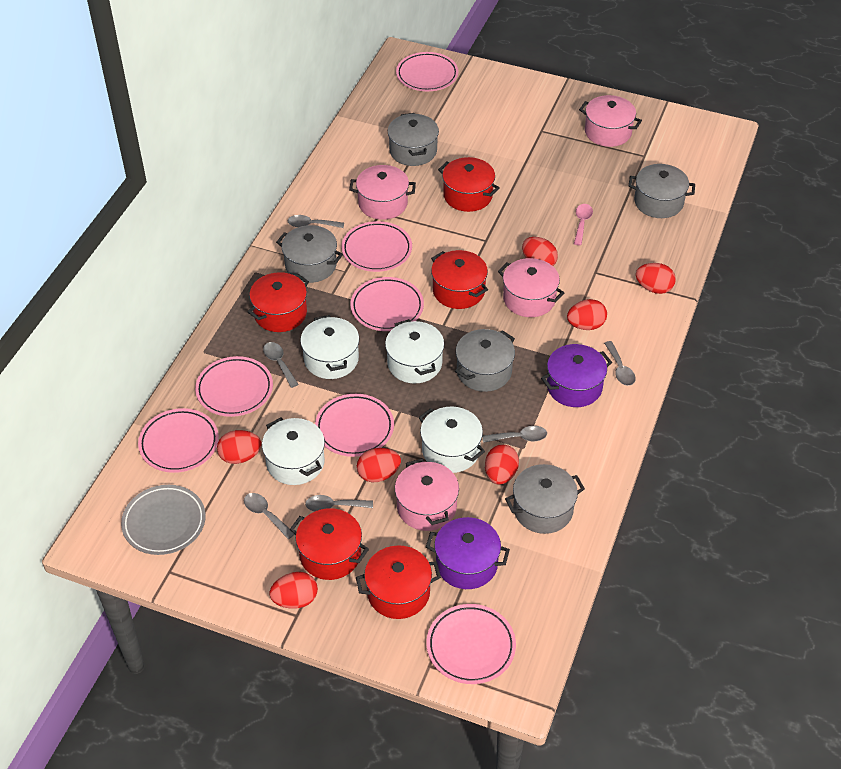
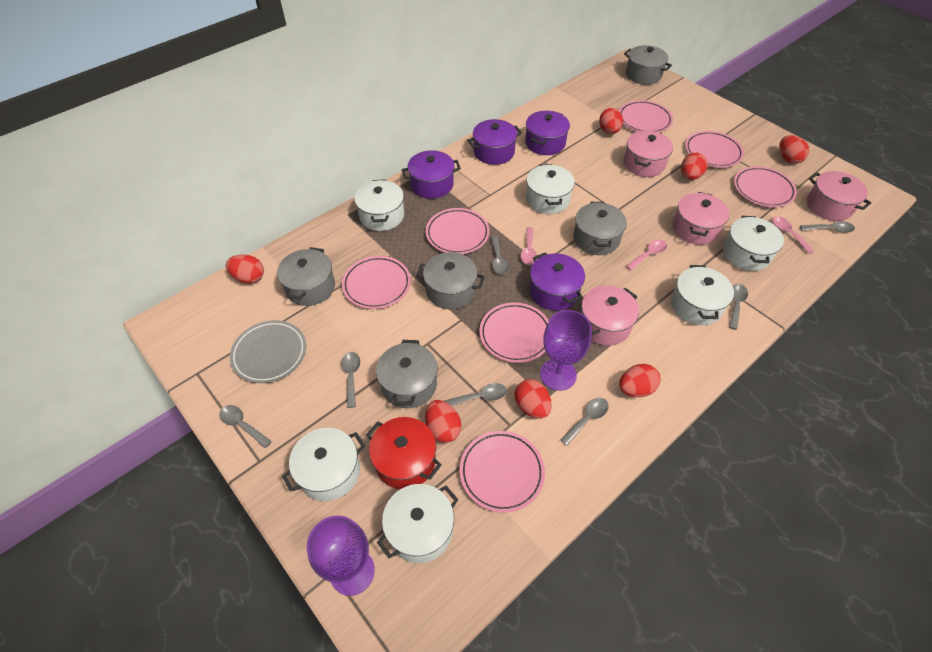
grey spoon: [244,493,295,539] [263,342,299,388] [288,215,344,228] [305,495,373,511] [482,426,547,443] [604,341,635,386] = 6 -> [219,405,272,448] [341,352,360,408] [444,383,507,406] [491,236,509,275] [560,398,608,446] [729,284,748,330] [800,221,855,233] = 7
pink spoon: [574,204,593,245] = 1 -> [520,227,537,265] [626,239,667,270] [772,216,814,254] = 3
purple goblet: none = 0 -> [307,515,375,596] [540,310,592,391] = 2
purple pot: [426,517,510,589] [541,344,612,407] = 2 -> [402,150,461,199] [468,119,522,165] [525,111,570,155] [529,252,585,311] = 4
red pot: [247,272,309,332] [290,508,369,580] [356,546,441,619] [431,250,488,309] [438,157,500,212] = 5 -> [366,417,441,489] = 1
white pot: [262,417,325,485] [300,315,359,379] [385,319,444,383] [419,406,485,473] = 4 -> [282,428,365,501] [354,179,404,231] [377,484,459,563] [526,164,575,214] [671,265,734,325] [723,216,784,271] = 6

